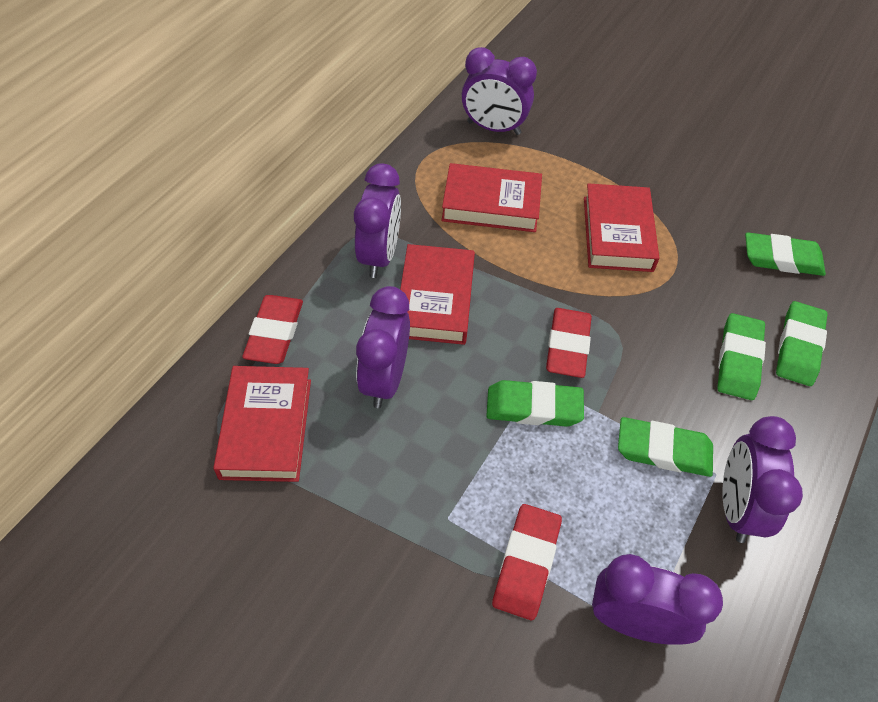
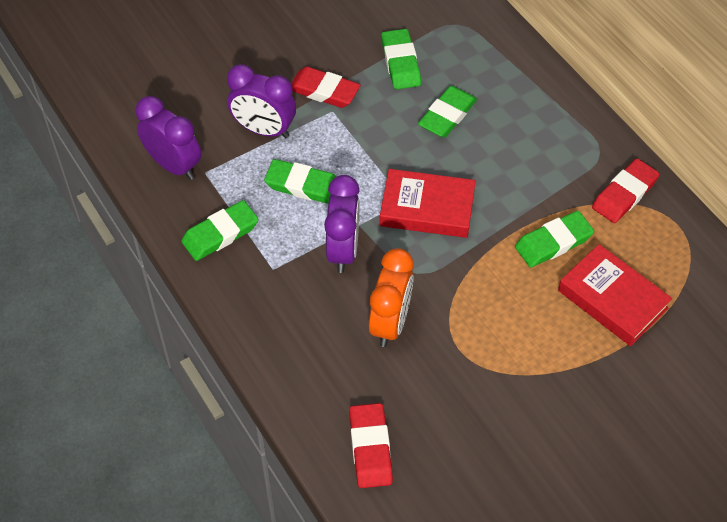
orange clock: none = 0 -> [369,248,414,347] = 1
purple clock: [354,164,401,278] [356,286,410,408] [462,47,537,135] [592,554,723,645] [723,416,803,543] = 5 -> [135,96,201,180] [227,64,296,138] [324,175,360,273] = 3
red book: [213,366,311,482] [400,244,475,345] [441,163,542,232] [584,183,659,272] = 4 -> [380,169,476,238] [558,244,672,346] = 2

